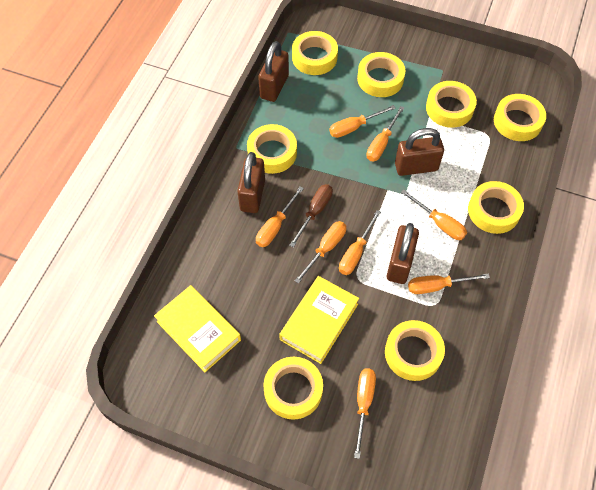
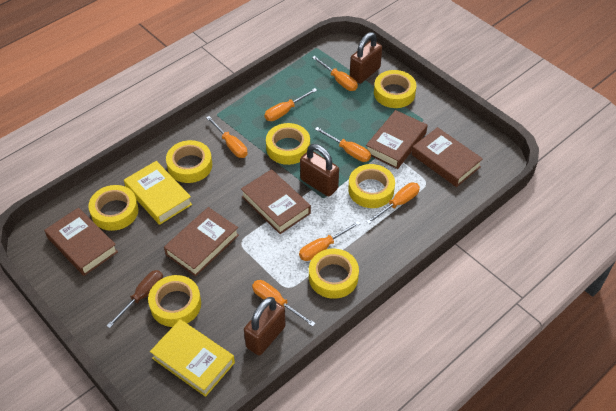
brown book: none = 0 -> [44,207,118,276] [164,207,239,276] [241,169,311,234] [366,110,428,169] [412,127,483,187] = 5
brown padlock: [237,152,265,213] [258,41,289,102] [387,223,419,284] [395,128,444,176] = 4 -> [244,297,286,355] [300,144,339,196] [350,32,382,84] = 3
orange screwdriver: [256,186,304,247] [295,221,346,284] [329,105,396,138] [339,210,381,275] [354,369,376,459] [366,106,404,161] [401,189,467,240] [408,273,490,294] = 8 -> [206,116,248,158] [252,280,315,327] [265,88,317,121] [299,221,360,261] [312,56,358,91] [315,127,371,162] [366,183,420,224] = 7
yellow tape: [247,124,297,174] [263,357,323,420] [292,31,338,75] [357,52,405,97] [385,320,445,381] [426,81,477,128] [468,181,524,234] [494,94,546,141] = 8 -> [88,185,138,231] [148,275,201,327] [166,140,212,183] [266,123,310,165] [309,249,359,299] [348,164,395,208] [374,70,417,108] = 7

